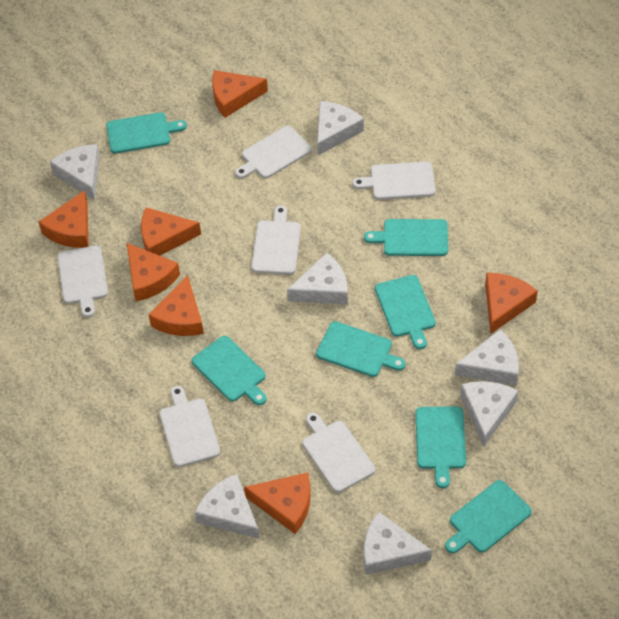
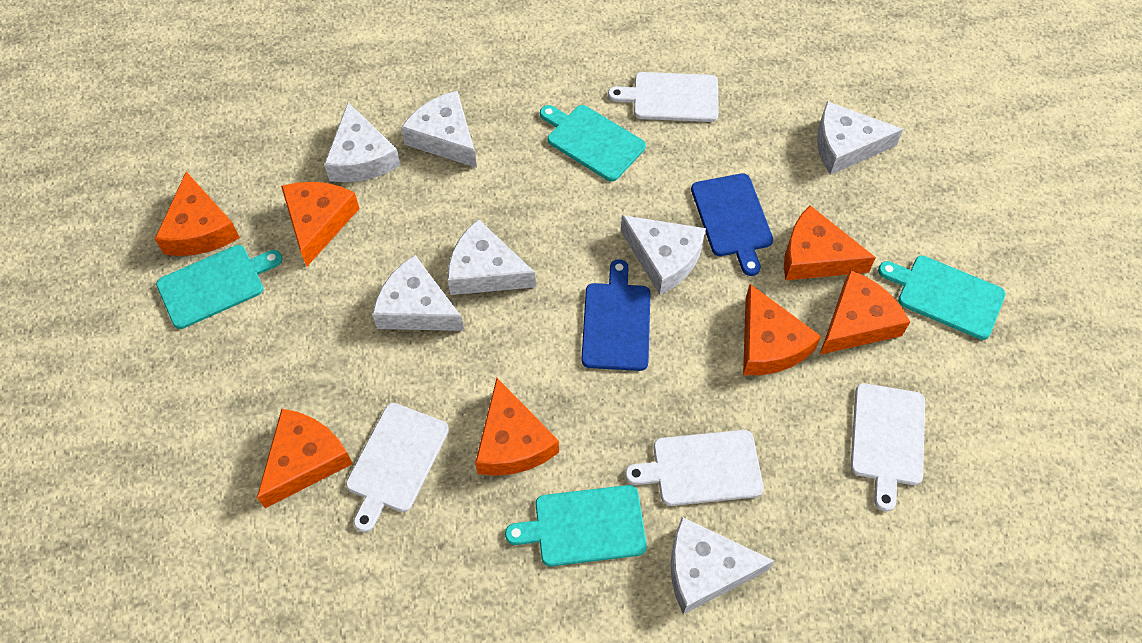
blue cutting board: none = 0 -> [581,259,650,371] [691,173,773,276] = 2
turquoise cutting board: [106,112,187,153] [192,336,267,405] [316,321,406,377] [364,219,448,256] [375,275,436,349] [415,406,466,488] [445,480,532,553] = 7 -> [156,245,283,329] [505,485,647,567] [540,105,646,182] [878,255,1006,340] = 4
white cutting board: [57,245,108,317] [159,386,220,467] [235,126,312,178] [251,205,301,274] [302,413,375,493] [352,161,436,200] = 6 -> [346,403,449,533] [608,72,719,122] [625,430,764,506] [850,383,925,511] = 4

